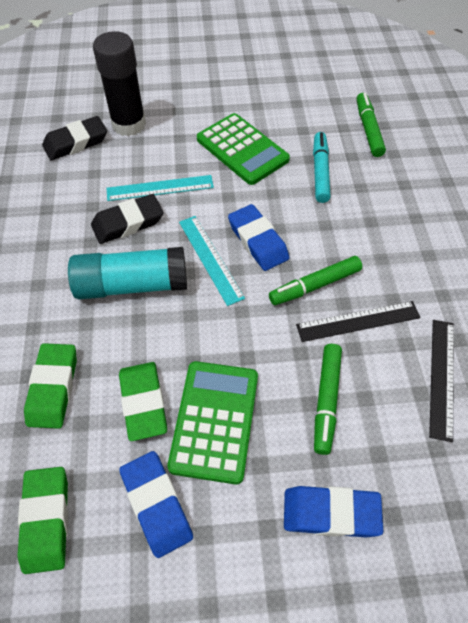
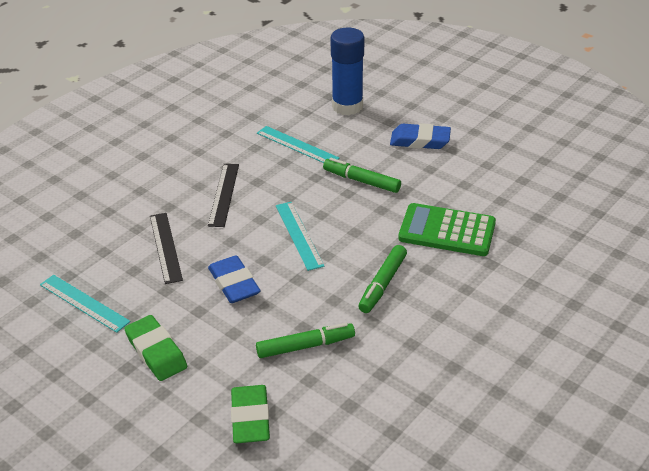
black eraser: [42,116,107,160] [91,194,164,244] = 2 -> none = 0
black glue stick: [93,31,146,136] = 1 -> none = 0
blue eraser: [119,451,193,558] [228,204,289,271] [284,486,383,537] = 3 -> [208,255,261,303] [390,123,451,149] = 2
blue glue stick: none = 0 -> [331,27,364,116] = 1
green calculator: [167,361,258,484] [197,113,290,185] = 2 -> [398,203,496,256] = 1
green eraser: [17,467,69,574] [24,343,77,429] [119,362,167,441] = 3 -> [124,315,187,381] [231,385,270,443] = 2
turquoise glue stick: [68,247,187,300] = 1 -> none = 0
turquoise marker: [313,132,331,203] = 1 -> none = 0
turquoise ruler: [107,175,214,201] [179,216,245,306] = 2 -> [40,275,130,333] [257,126,339,163] [276,202,324,271] = 3

